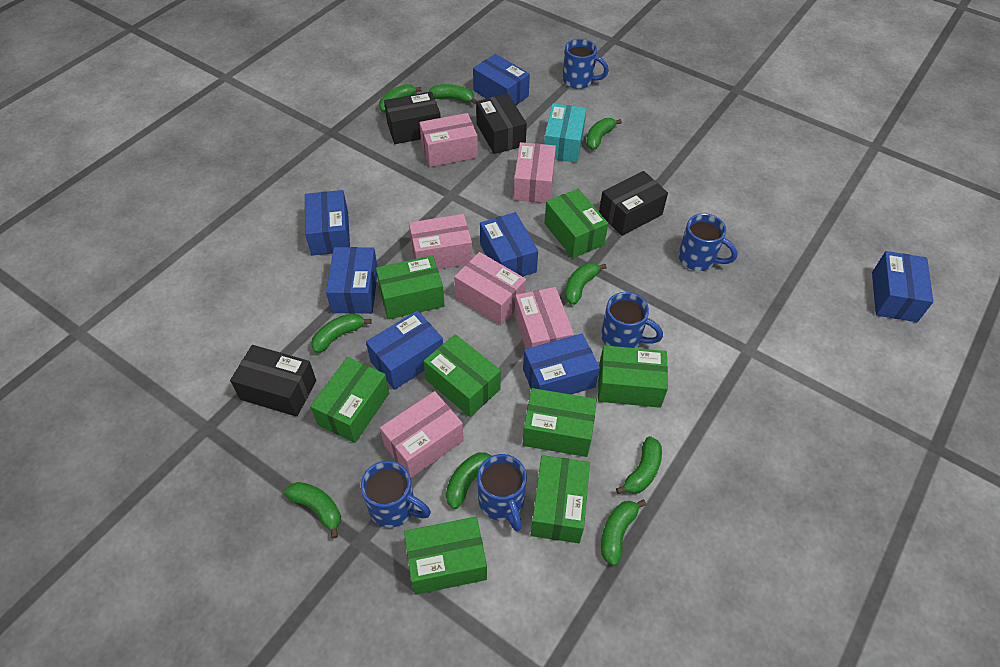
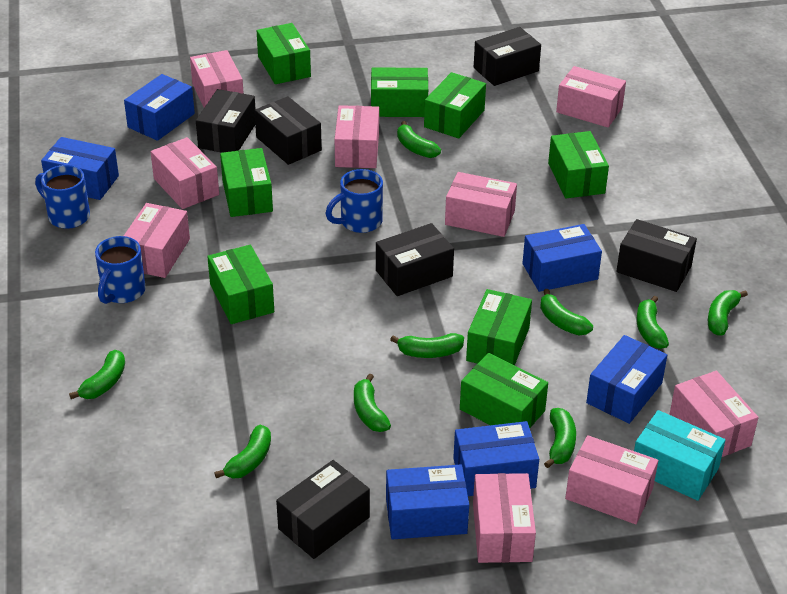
black box: [230,345,316,417] [384,92,441,144] [476,94,527,154] [599,171,668,236] = 4 -> [196,89,255,153] [254,96,322,165] [276,460,370,559] [376,223,454,296] [474,27,541,86] [616,219,697,292] = 6
blue box: [305,190,350,256] [326,247,378,314] [366,311,443,390] [473,54,530,105] [480,212,538,277] [523,333,600,394] [872,251,934,322] = 7 -> [41,137,119,200] [124,74,195,141] [386,465,469,540] [453,421,539,496] [523,224,602,292] [586,335,667,424] = 6
blue mug: [361,461,431,528] [477,454,527,532] [563,39,609,89] [601,292,663,348] [678,214,737,271] = 5 -> [35,165,90,229] [95,236,146,304] [326,169,383,233] = 3
pink box: [380,391,464,478] [409,214,472,269] [419,113,478,167] [454,252,526,325] [514,142,556,203] [515,287,574,349] = 6 -> [124,203,190,278] [150,137,219,209] [190,50,244,107] [335,105,379,168] [445,172,517,237] [473,473,536,563] [556,66,626,127] [565,435,658,524] [670,371,759,457] = 9

